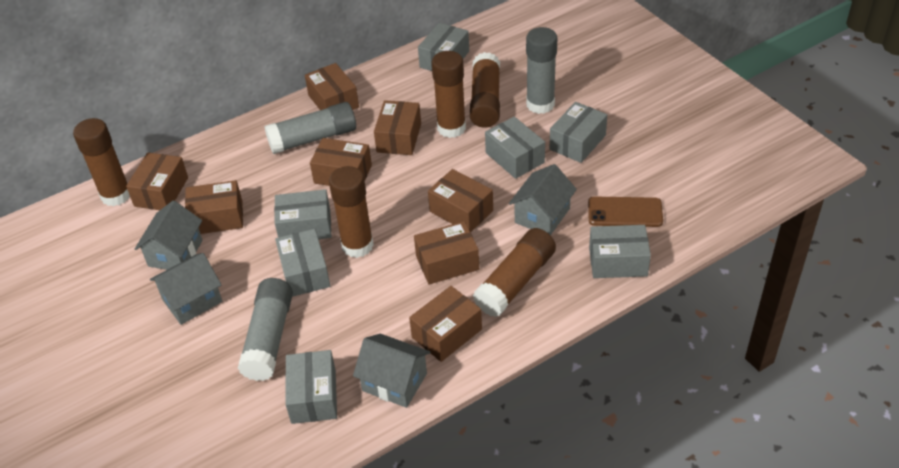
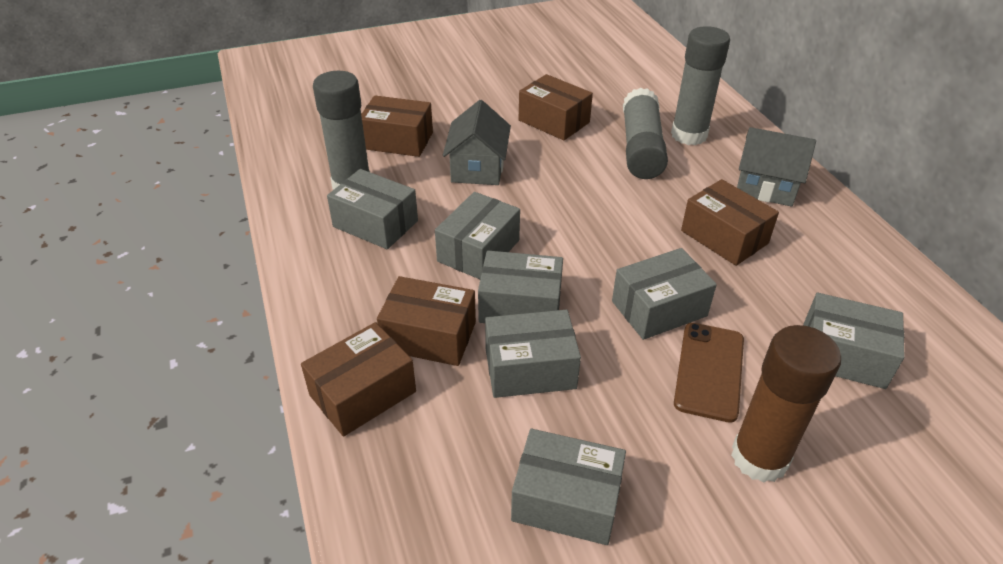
brown box: [126,153,188,210] [185,180,243,234] [305,63,359,110] [310,138,372,186] [374,100,421,155] [409,286,482,362] [414,221,479,285] [428,169,493,232] = 8 -> [301,322,416,437] [361,95,433,157] [377,276,476,366] [519,74,593,140] [681,179,779,266] = 5
brown glue stick: [73,118,130,206] [329,166,374,258] [432,51,466,138] [470,52,500,128] [473,228,556,317] = 5 -> [731,325,841,483] = 1
grey house: [135,201,203,270] [150,253,222,325] [353,334,430,408] [509,164,577,236] = 4 -> [443,100,511,185] [737,127,816,207] = 2

